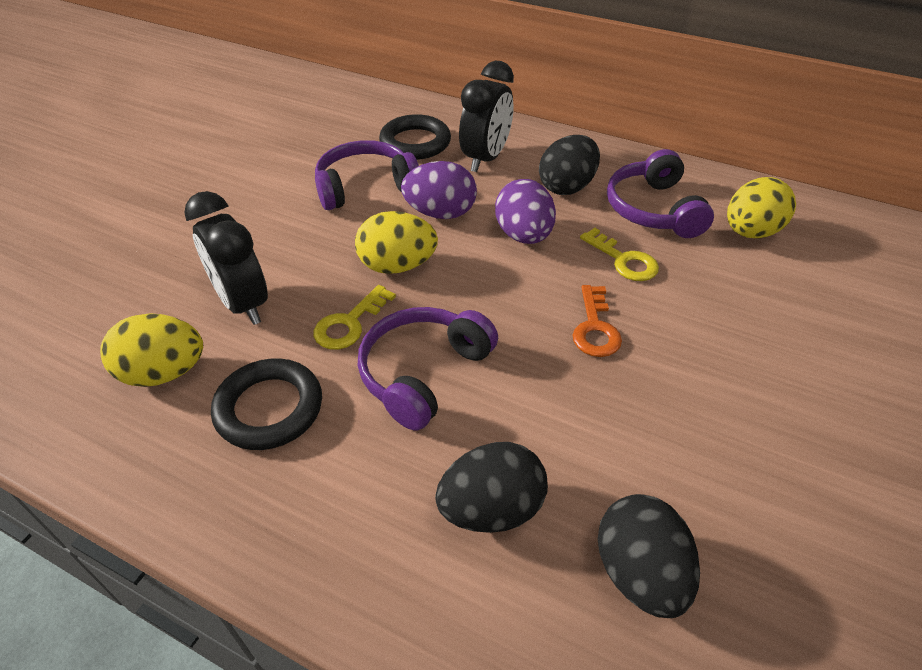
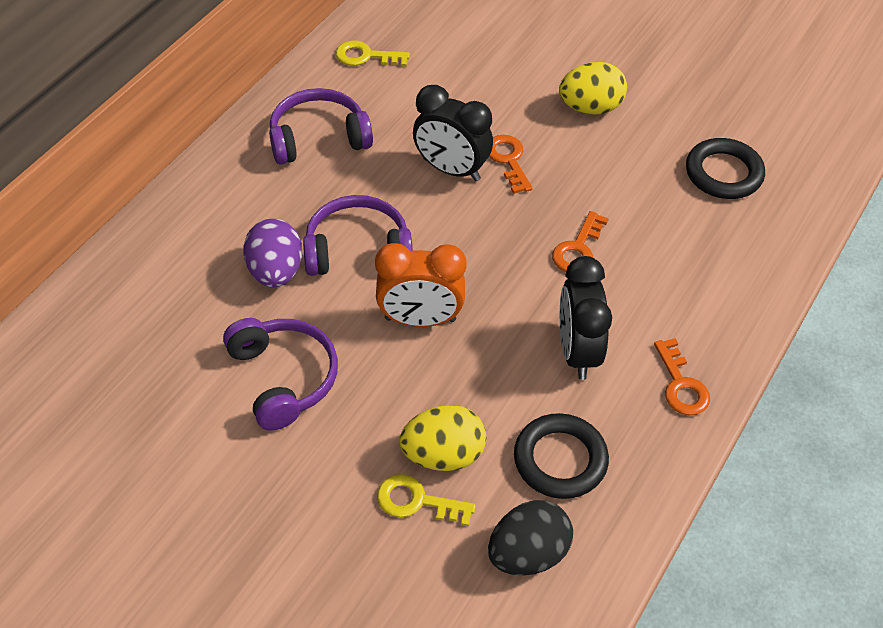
black egg: [435,442,548,533] [539,135,600,195] [598,494,700,618] = 3 -> [488,500,573,575] = 1
orange clock: none = 0 -> [375,243,467,327] = 1
orange key: [573,285,622,357] = 1 -> [489,135,533,194] [552,211,609,272] [654,338,710,415] = 3
purple egg: [401,161,477,219] [495,179,556,244] = 2 -> [243,219,302,287] = 1
yellow egg: [100,313,203,387] [355,211,438,274] [727,177,796,238] = 3 -> [399,405,486,471] [559,62,627,114] = 2

